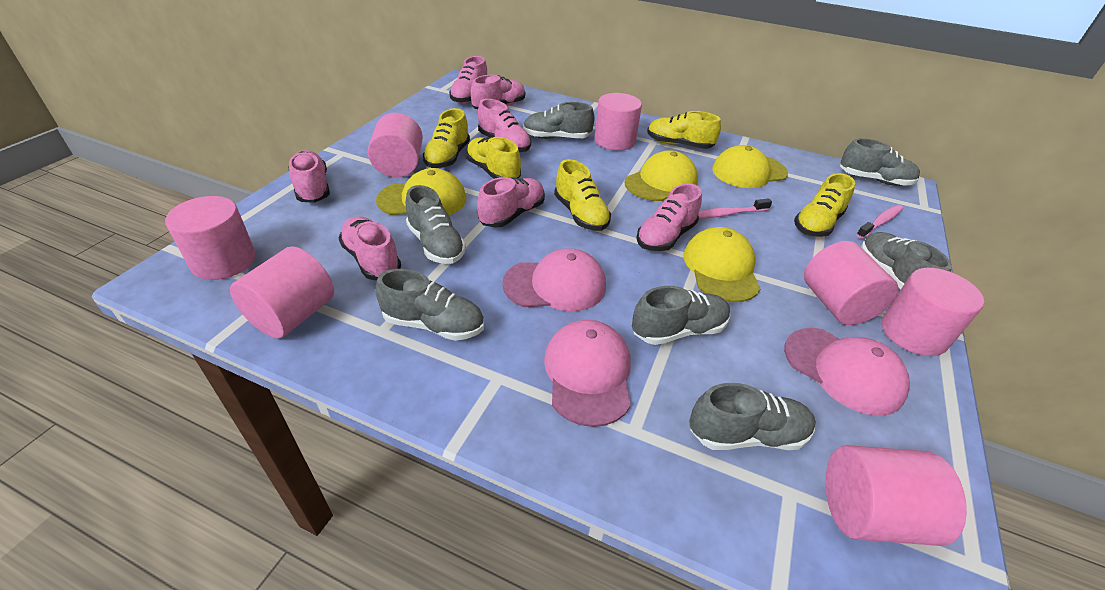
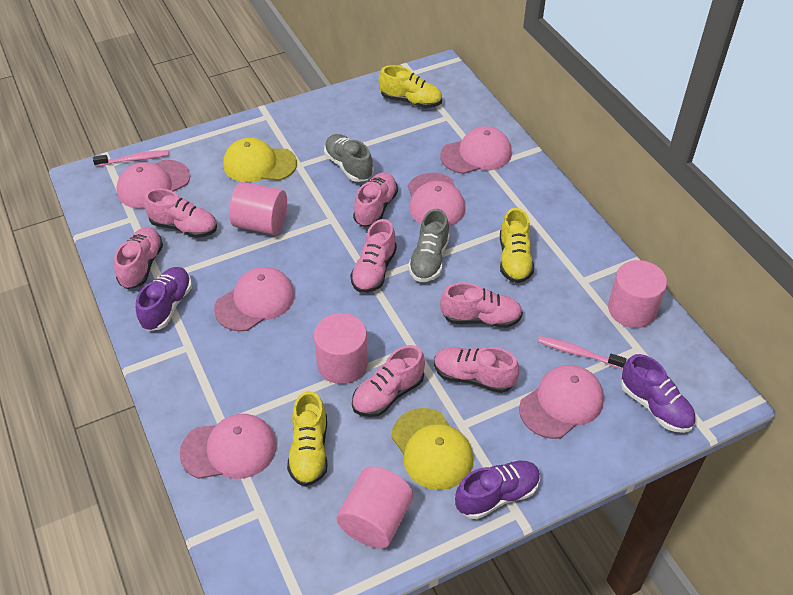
grey shoe: [375,269,484,341] [406,185,466,264] [523,102,595,139] [632,286,731,345] [690,383,816,450] [840,138,920,186] [861,232,952,289] = 7 -> [324,134,373,182] [408,209,450,282] = 2
pink cap: [502,248,606,311] [544,320,631,427] [784,328,910,416] = 3 -> [116,160,190,209] [180,414,276,479] [214,267,295,332] [408,173,465,227] [440,126,512,174] [519,365,604,439] = 6
pink cylinder: [165,196,256,280] [230,246,334,339] [368,113,423,177] [594,93,642,151] [804,241,899,325] [826,445,967,546] [882,268,984,356] = 7 -> [229,182,287,235] [314,313,368,384] [337,466,413,549] [608,260,667,328] = 4
purple shoe: none = 0 -> [136,267,192,331] [455,461,541,519] [621,354,695,433] = 3
yellow cap: [376,168,466,215] [624,150,698,201] [683,227,760,302] [712,145,788,188] = 4 -> [223,138,297,182] [391,408,473,490] = 2
yellow shoe: [423,108,470,168] [466,137,521,179] [554,159,611,231] [647,111,721,149] [794,173,855,237] = 5 -> [287,391,328,487] [379,65,442,108] [500,208,534,283] = 3

